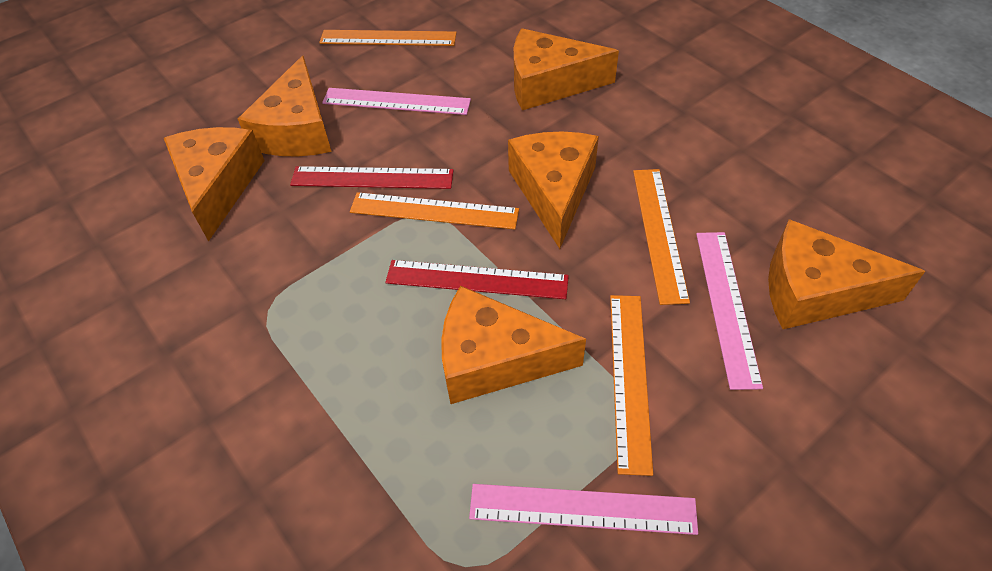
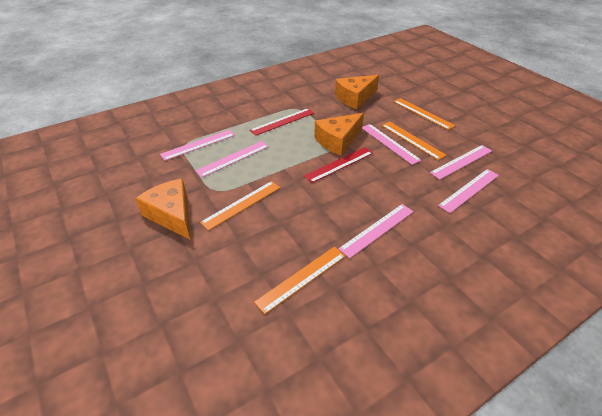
orange cheese: [164,127,265,242] [238,56,332,157] [441,286,586,404] [508,132,599,249] [514,28,619,110] [768,219,925,329] = 6 -> [135,179,190,239] [314,113,364,156] [335,75,379,109] = 3
pink ruler: [322,88,471,115] [469,484,698,535] [696,232,763,390] = 3 -> [160,130,235,161] [195,141,269,178] [339,204,414,258] [362,124,421,165] [430,145,492,180] [438,169,499,213] = 6

